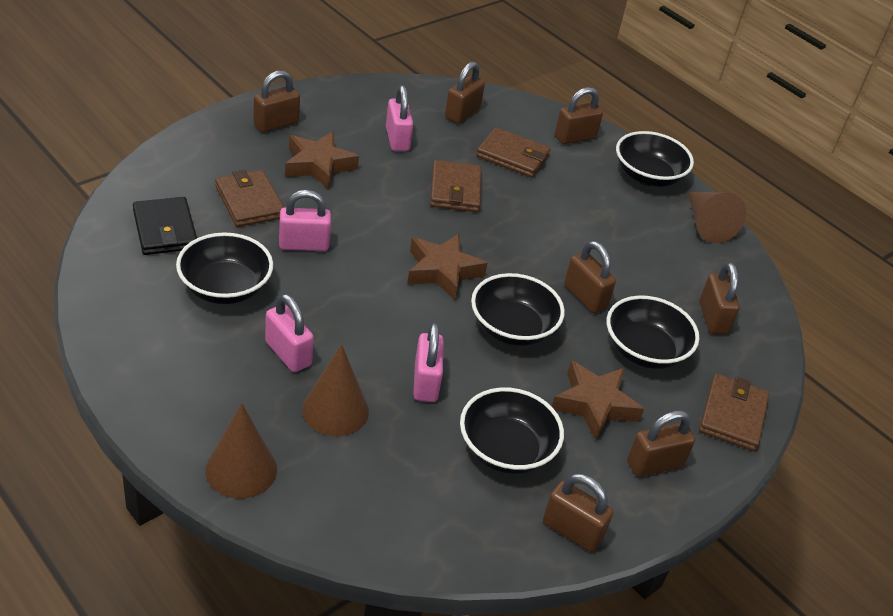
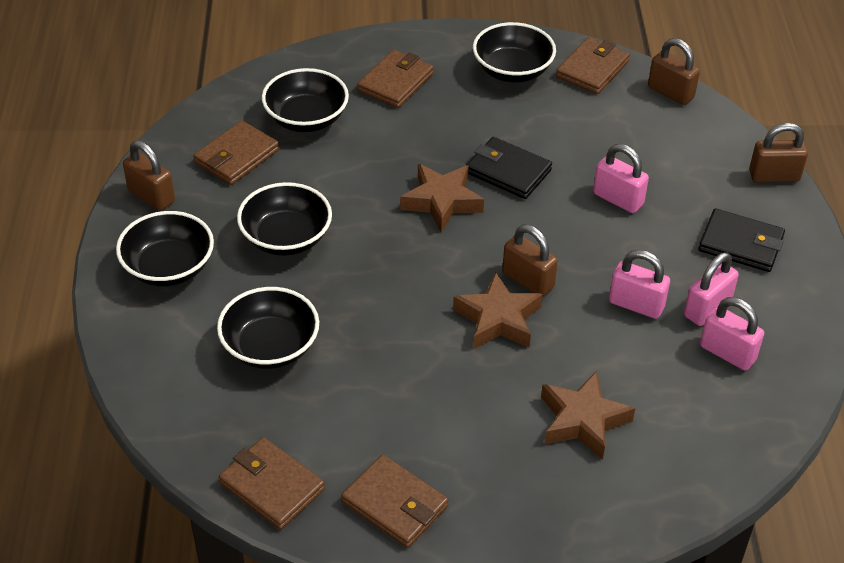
black wallet: [133,197,197,255] = 1 -> [467,137,552,199] [698,208,785,272] = 2
brown cone: [205,403,277,499] [302,344,369,436] [688,192,746,243] = 3 -> none = 0
brown padlock: [253,70,300,132] [445,61,485,124] [543,473,613,552] [555,87,603,144] [564,241,616,313] [627,410,695,477] [699,262,740,335] = 7 -> [123,140,175,211] [502,224,558,296] [648,38,700,105] [749,123,808,182] = 4
brown wallet: [215,170,285,227] [430,160,481,212] [477,127,551,178] [699,374,770,451] = 4 -> [193,121,279,185] [219,437,325,530] [341,454,448,548] [357,50,434,108] [556,37,630,94] = 5

